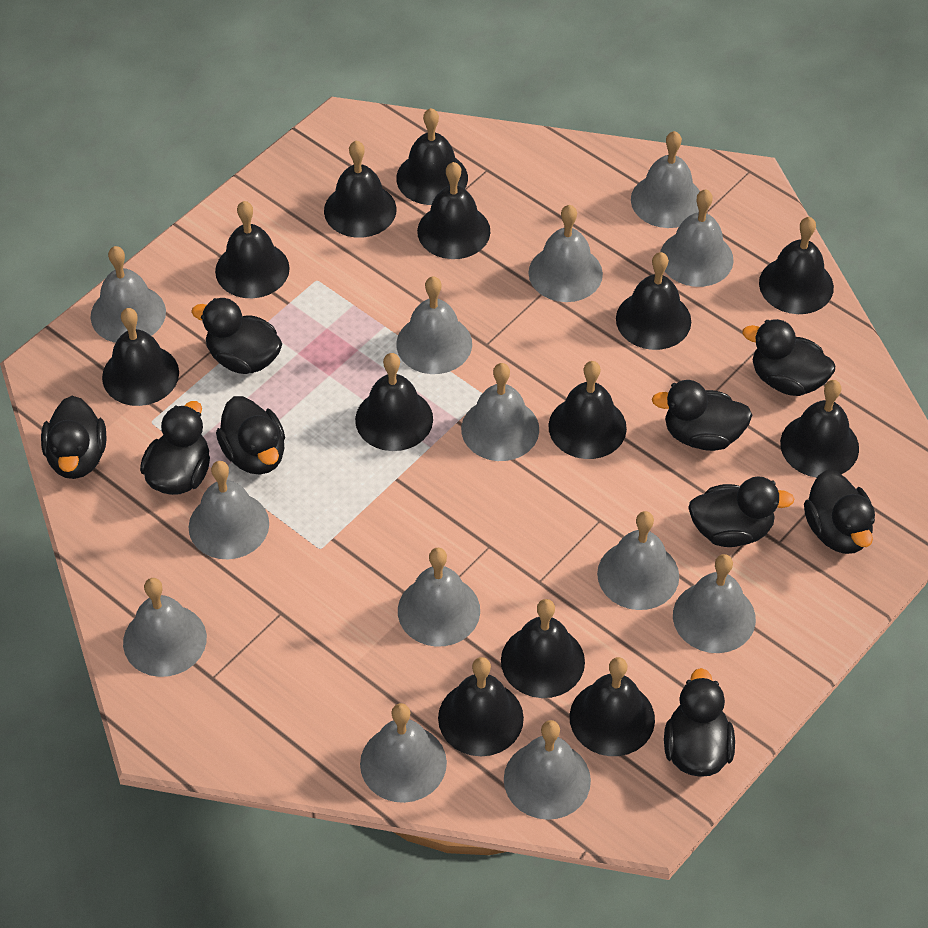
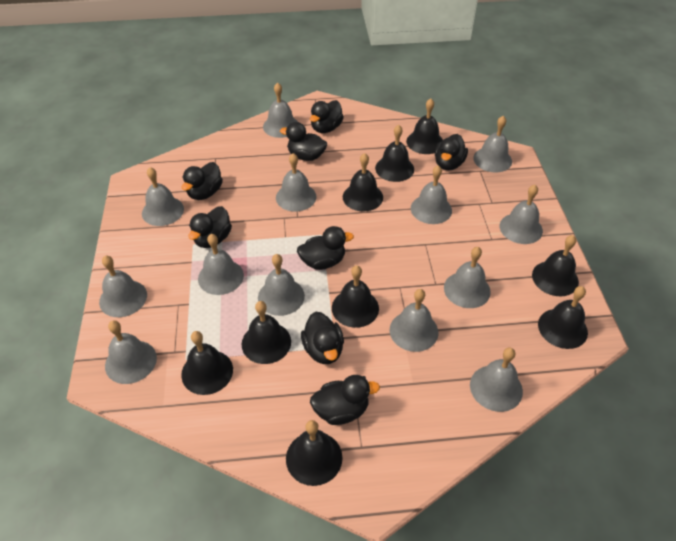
black bell: [102,308,179,406] [215,201,290,298] [324,141,397,238] [355,353,433,451] [396,108,468,205] [417,162,490,259] [438,657,524,756] [501,599,585,698] [548,361,627,459] [569,657,655,756] [616,252,691,350] [759,217,834,314] [780,380,859,478] = 13 -> [181,331,233,395] [242,301,291,364] [286,420,342,486] [332,265,379,328] [343,153,383,212] [375,125,414,182] [406,98,443,154] [532,235,579,296] [538,286,588,349] = 9
black duck: [41,396,106,479] [140,401,210,495] [191,298,282,374] [216,396,285,475] [652,380,752,451] [664,668,735,777] [688,476,794,547] [742,319,835,396] [804,470,875,554] = 9 -> [182,162,223,200] [188,206,232,248] [280,122,327,161] [297,226,354,270] [301,312,344,364] [310,100,344,133] [310,375,380,425] [435,134,468,170] = 8

